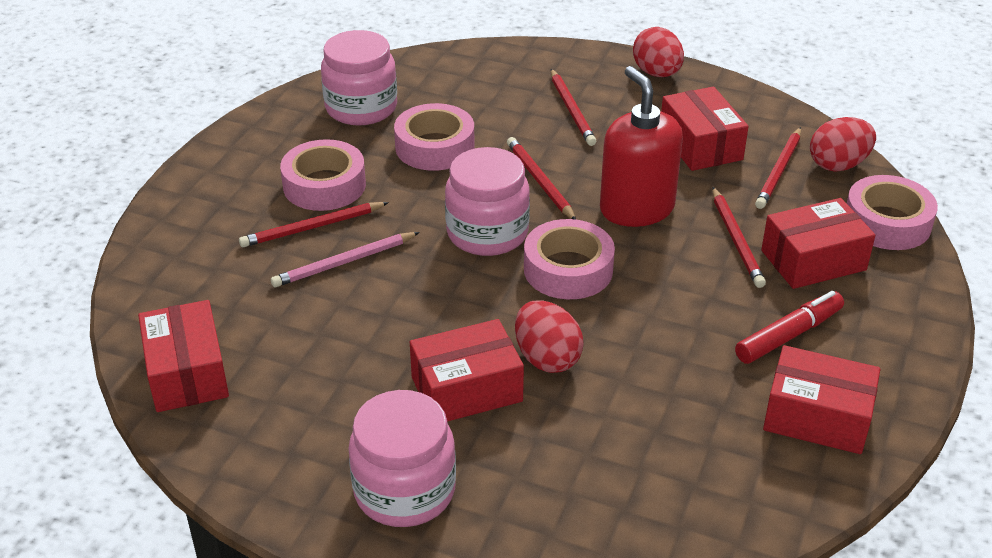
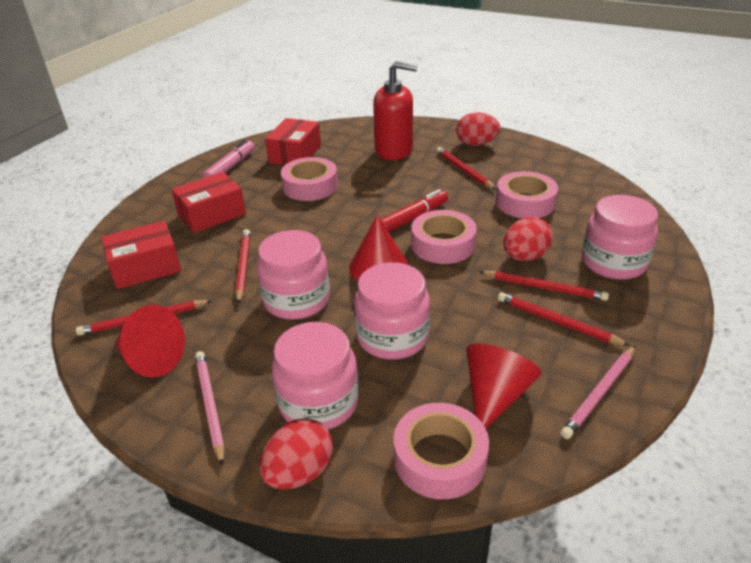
pink jar: [321,30,397,126] [348,390,456,527] [445,147,530,256] = 3 -> [257,230,330,320] [272,322,359,430] [354,262,430,360] [582,195,658,280] = 4
pink marker: none = 0 -> [203,139,255,178] = 1
pink pencil: [271,232,420,287] = 1 -> [195,351,225,466] [561,346,635,439] = 2
red box: [138,300,229,412] [410,319,524,422] [661,86,749,171] [761,198,876,289] [763,345,880,454] = 5 -> [101,221,181,289] [171,172,246,233] [265,118,321,165] = 3
red cone: none = 0 -> [114,305,185,378] [349,216,409,281] [466,344,541,429] = 3

